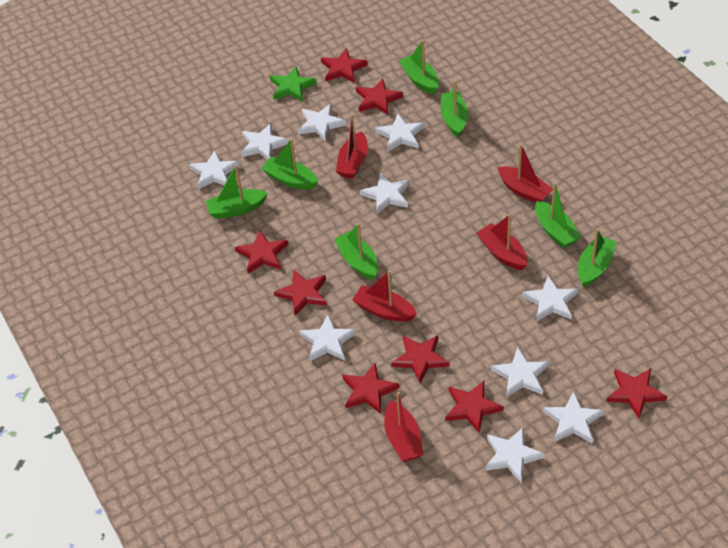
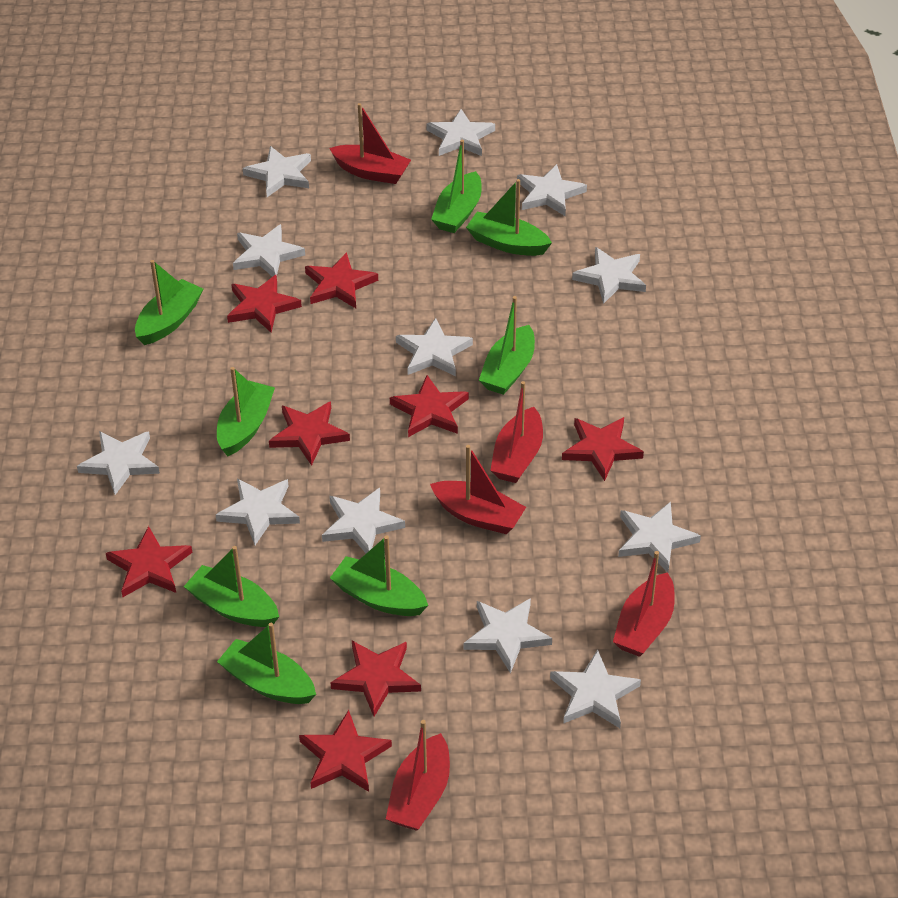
green boat: [206,165,268,219] [261,139,318,189] [334,223,378,280] [399,40,439,94] [441,80,468,137] [535,183,581,248] [578,229,617,287] = 7 -> [135,260,203,345] [184,546,279,627] [217,367,275,456] [217,623,316,704] [330,536,428,616] [431,140,482,233] [466,179,552,256] [479,296,535,395] = 8
green star: [270,67,317,102] = 1 -> none = 0
white star: [189,150,240,189] [241,123,289,160] [298,104,346,142] [300,315,356,361] [360,173,410,214] [375,114,425,151] [485,428,545,483] [491,347,549,397] [522,275,578,321] [543,391,604,444] = 10 -> [77,431,160,495] [216,478,300,545] [233,224,305,277] [243,146,311,197] [322,488,405,553] [396,318,473,376] [426,109,495,156] [464,598,552,673] [517,164,587,216] [550,649,641,728] [572,247,646,304] [618,502,701,572] = 12

